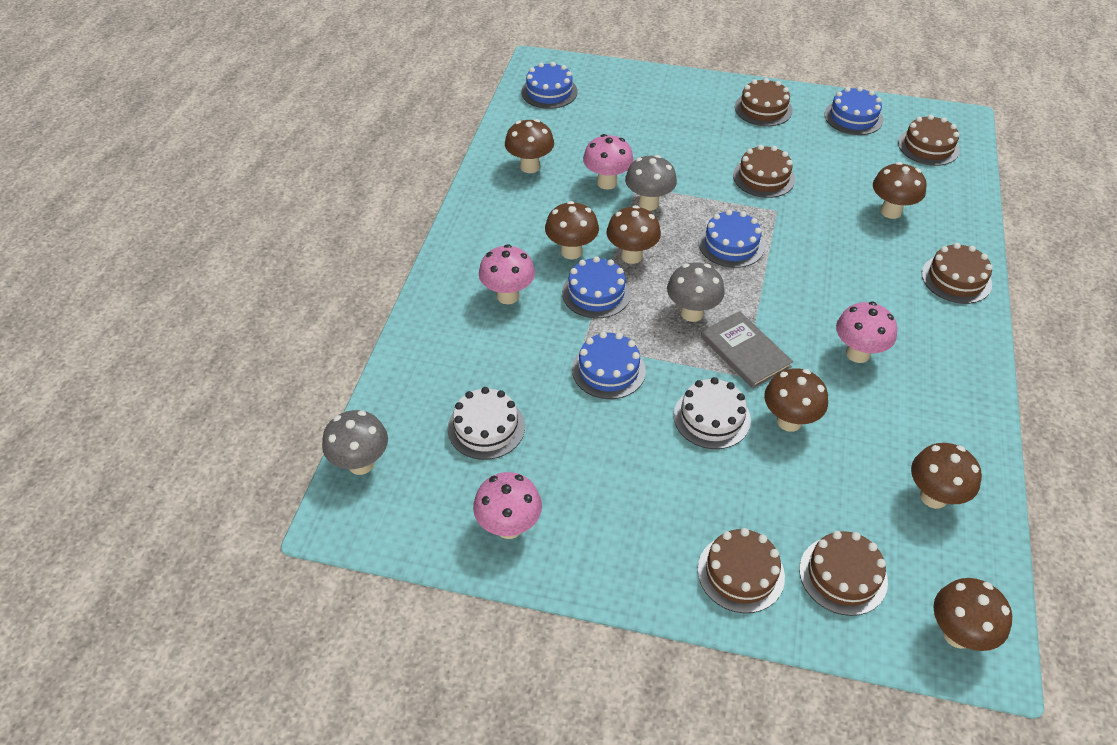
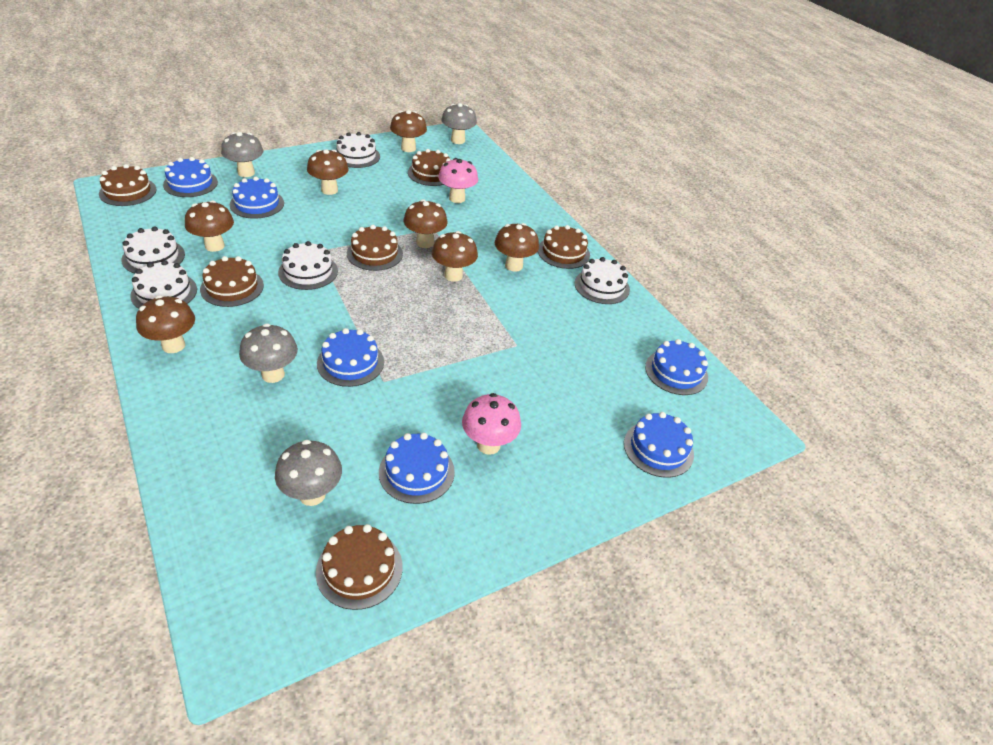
blue cake: [521,62,578,109] [562,256,631,318] [572,332,646,399] [699,210,765,268] [824,87,883,135] = 5 -> [163,157,218,197] [230,177,284,219] [317,328,384,387] [379,433,455,504] [624,412,694,478] [645,339,708,395] = 6
grey book: [701,311,793,388] = 1 -> none = 0
grey mushroom: [322,410,388,475] [625,155,677,211] [667,262,725,322] = 3 -> [221,132,264,177] [239,324,298,383] [275,440,342,506] [441,103,477,144] = 4
pink mushroom: [473,472,542,539] [479,244,535,304] [583,134,634,190] [836,302,897,363] = 4 -> [438,158,478,203] [462,393,521,455] = 2
white cake: [448,387,525,460] [674,377,751,449] = 2 -> [121,226,185,274] [130,260,197,309] [278,241,338,290] [336,132,380,168] [574,257,630,304] = 5

